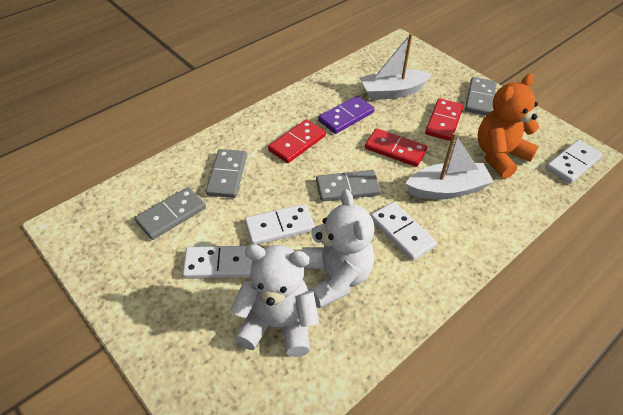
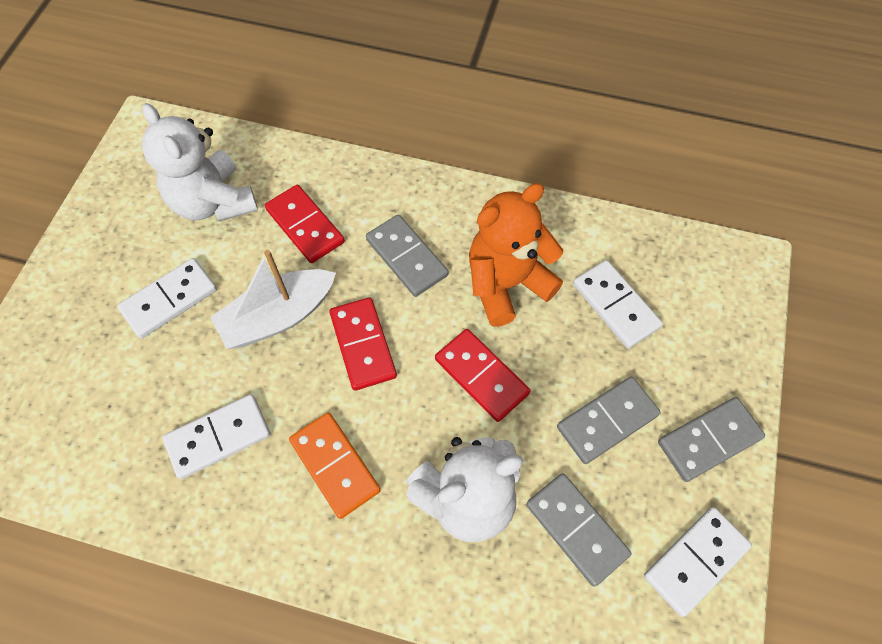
orange domino: none = 0 -> [289,413,381,519] = 1
purple domino: [318,96,375,134] = 1 -> none = 0
white boat: [360,33,432,100] [405,132,494,199] = 2 -> [210,250,336,349] = 1

